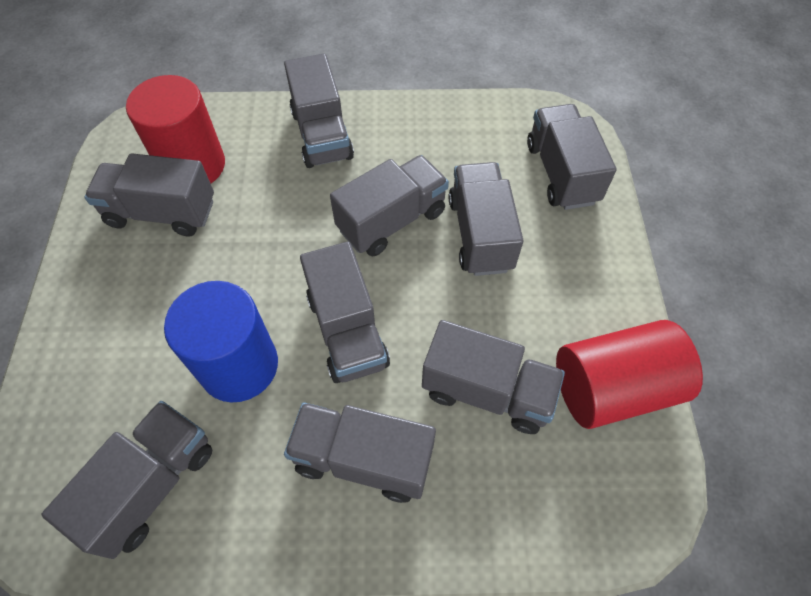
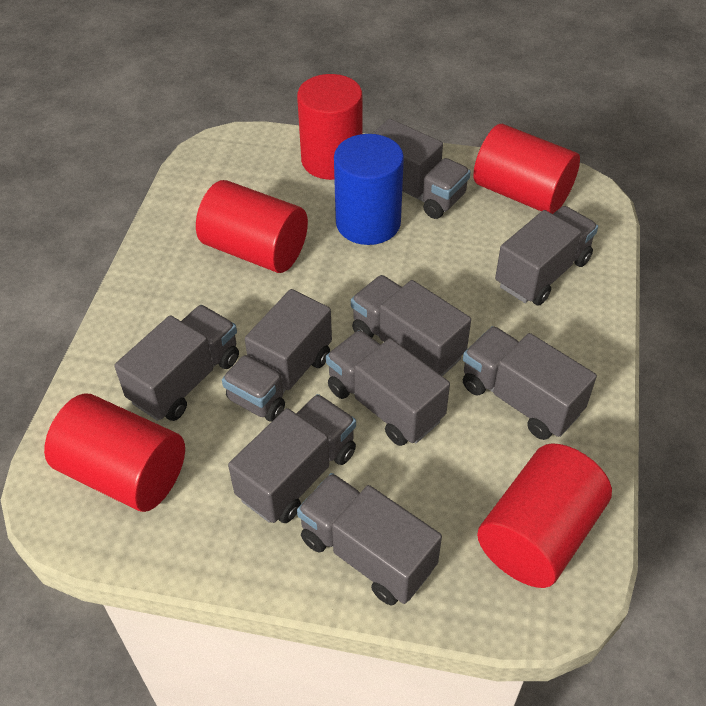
red cylinder: [126,75,225,183] [556,320,703,429] = 2 -> [44,394,185,512] [196,180,308,273] [297,74,362,180] [473,124,580,214] [477,443,612,588] = 5

